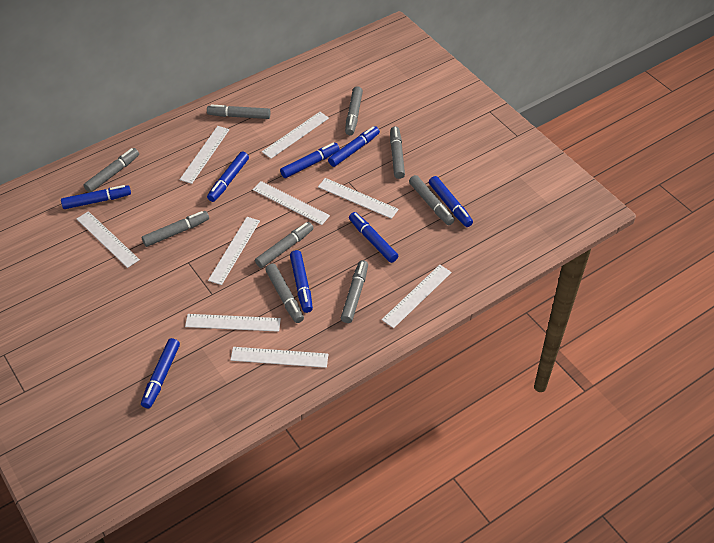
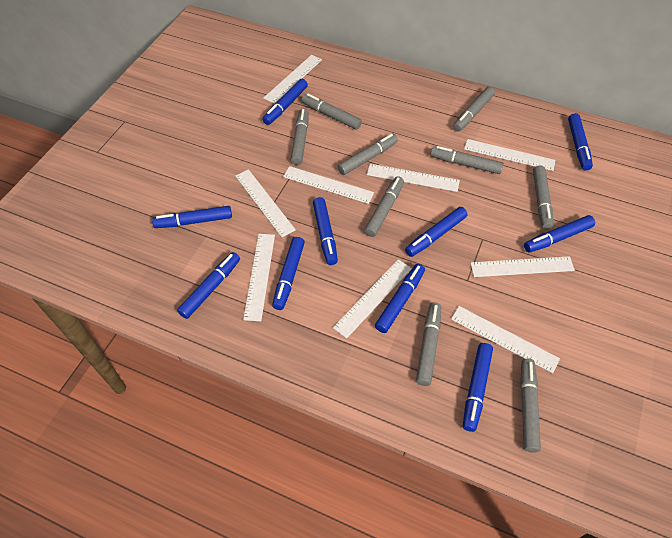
blue marker: [61,185,131,209] [141,338,180,408] [207,151,249,202] [280,143,340,178] [290,250,313,313] [328,126,380,167] [349,212,398,263] [429,176,473,227] = 8 -> [152,206,232,228] [177,252,240,319] [262,79,308,125] [272,237,305,310] [313,197,338,265] [375,264,425,333] [405,207,467,257] [463,343,493,432] [524,215,595,253] [568,113,593,171] = 10

